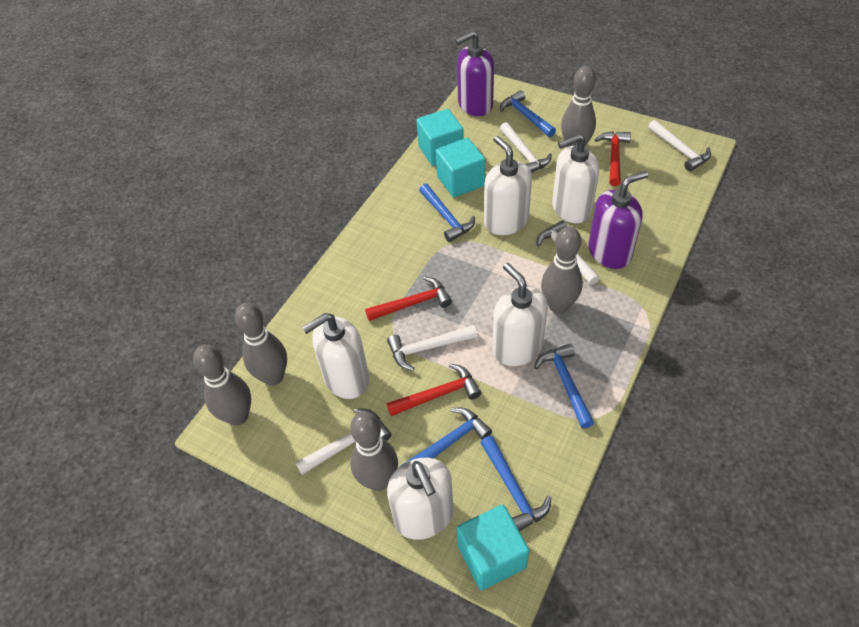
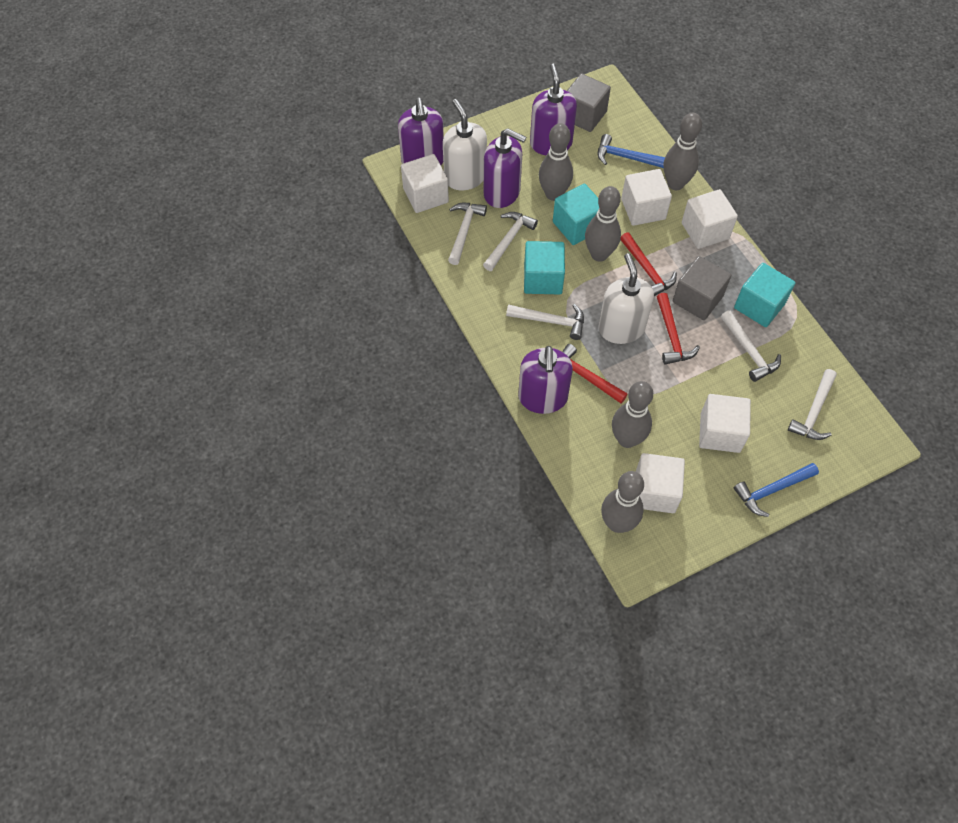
blue hammer: [400,408,492,466] [419,184,475,242] [481,436,551,531] [500,90,556,137] [534,344,594,429] = 5 -> [598,134,665,168] [734,463,819,517] = 2
grey cube: none = 0 -> [567,73,611,132] [672,256,731,320] = 2
purple soap dispenser: [455,31,494,116] [588,171,648,269] = 2 -> [398,98,444,165] [484,128,526,208] [518,346,573,414] [530,64,577,155] = 4
white cube: none = 0 -> [401,154,449,213] [621,169,672,226] [636,453,685,513] [682,189,738,249] [699,394,751,453] = 5
white soap dispenser: [302,313,369,399] [387,458,454,540] [484,136,532,235] [492,263,548,366] [552,134,599,223] = 5 -> [443,99,487,190] [598,253,654,344] = 2

